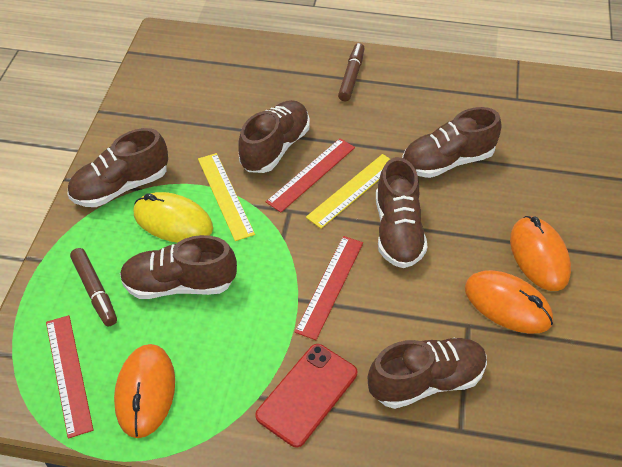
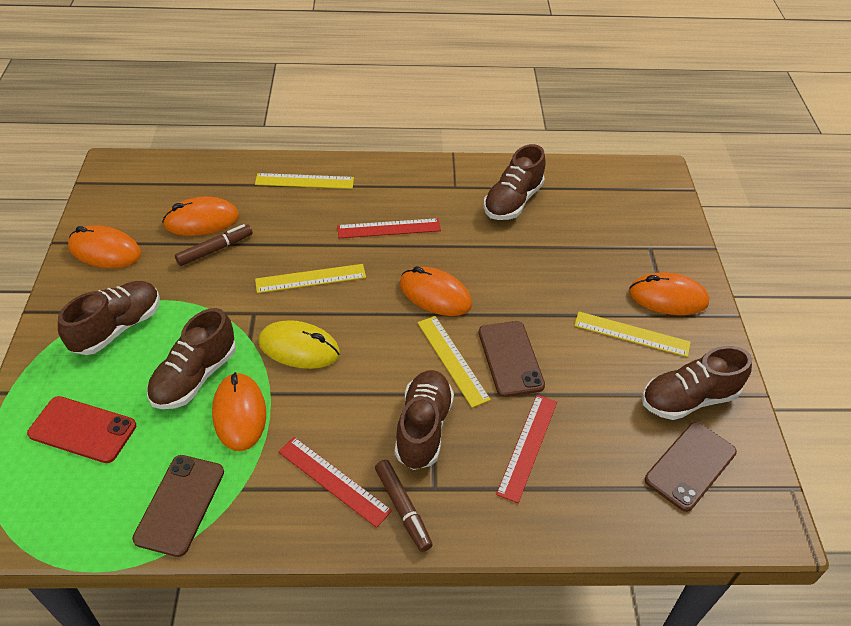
brown phone: none = 0 -> [132,455,224,557] [479,321,545,397] [645,422,737,512] = 3
brown shoe: [67,128,168,207] [120,235,237,299] [238,100,310,173] [368,338,487,409] [376,157,427,268] [402,107,501,178] = 6 -> [58,281,160,355] [147,308,236,409] [395,370,454,470] [483,144,546,220] [642,346,752,420] = 5
orange mouse: [114,344,175,438] [465,270,553,333] [510,216,571,291] = 3 -> [68,225,141,268] [162,197,239,236] [212,372,266,451] [400,266,472,316] [629,272,709,315] = 5
yellow ruler: [198,153,255,241] [306,154,390,229] = 2 -> [255,173,354,189] [255,264,366,293] [418,316,491,408] [574,312,691,357] = 4

